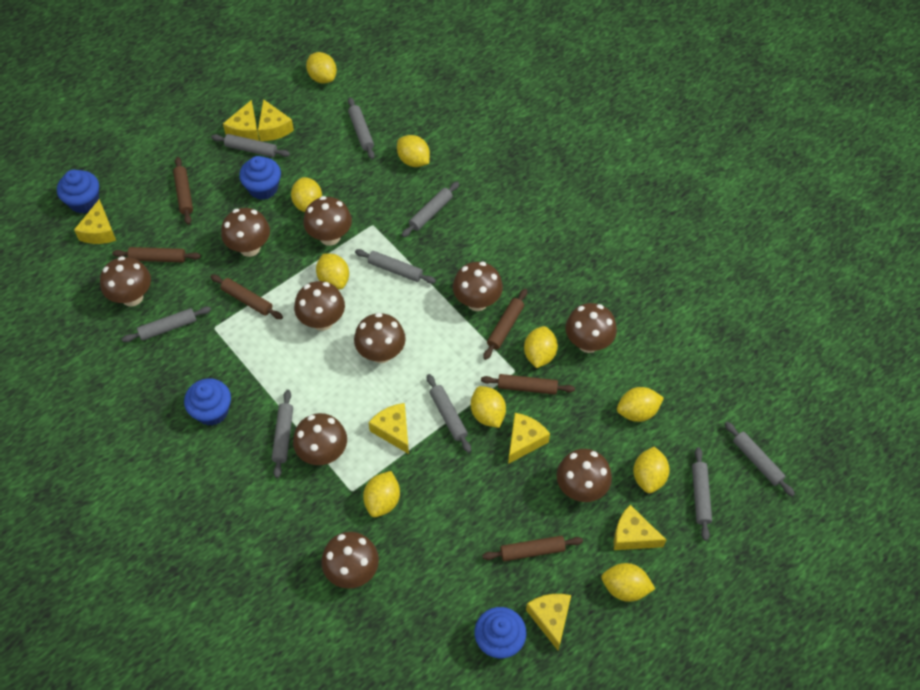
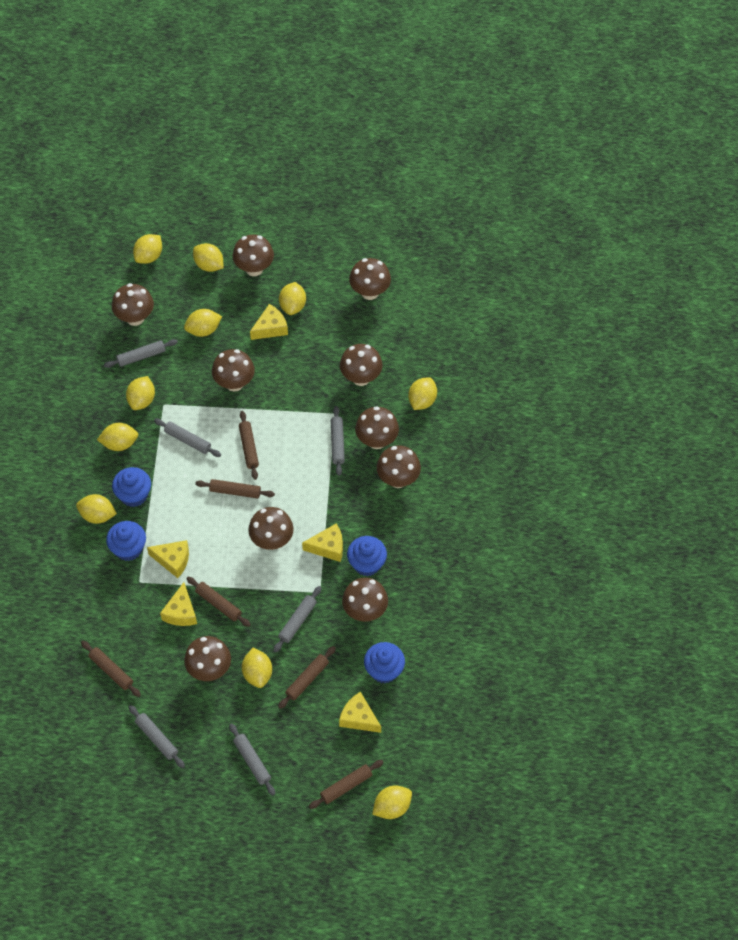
grey rolling pin: [122,307,211,342] [211,134,290,157] [272,390,293,478] [348,97,375,159] [355,249,436,284] [402,182,459,237] [427,374,471,453] [692,447,712,541] [725,422,795,496] = 9 -> [104,339,178,368] [128,705,185,768] [154,419,221,457] [229,723,275,795] [273,586,321,653] [331,406,345,476] = 6
yellow cheese: [74,199,116,244] [223,100,259,141] [258,99,294,141] [368,403,409,454] [508,413,550,464] [526,594,571,650] [614,505,666,550] = 7 -> [147,540,189,578] [160,582,197,626] [250,304,288,340] [302,523,343,562] [339,692,381,733] = 5

